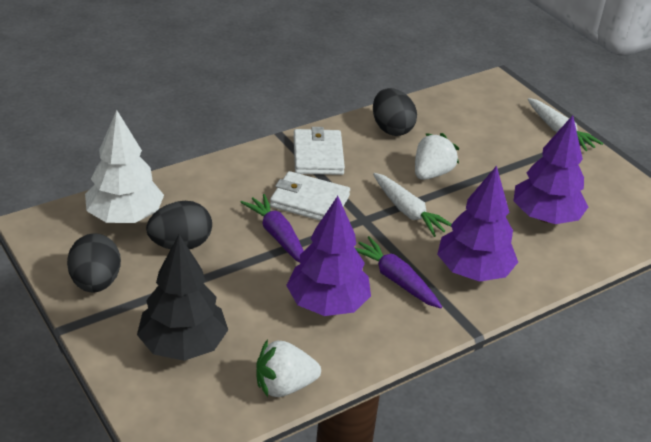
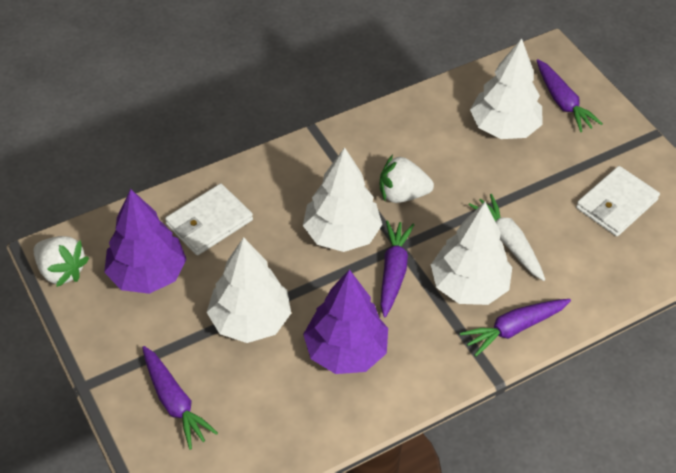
black egg: [67,233,121,293] [146,201,212,249] [373,88,417,136] = 3 -> none = 0
black tree: [137,234,228,361] = 1 -> none = 0
purple carrot: [240,194,304,263] [355,236,442,309] = 2 -> [142,346,218,449] [380,220,414,317] [460,299,571,357] [536,59,603,132] = 4
purple tree: [286,196,371,316] [437,166,518,282] [513,115,588,224] = 3 -> [104,189,187,294] [303,269,388,374] = 2
white carrot: [373,173,451,237] [528,98,603,151] = 2 -> [469,194,545,281] = 1
white tree: [85,110,164,223] = 1 -> [207,237,291,343] [303,147,382,252] [431,202,512,305] [470,38,543,139] = 4

